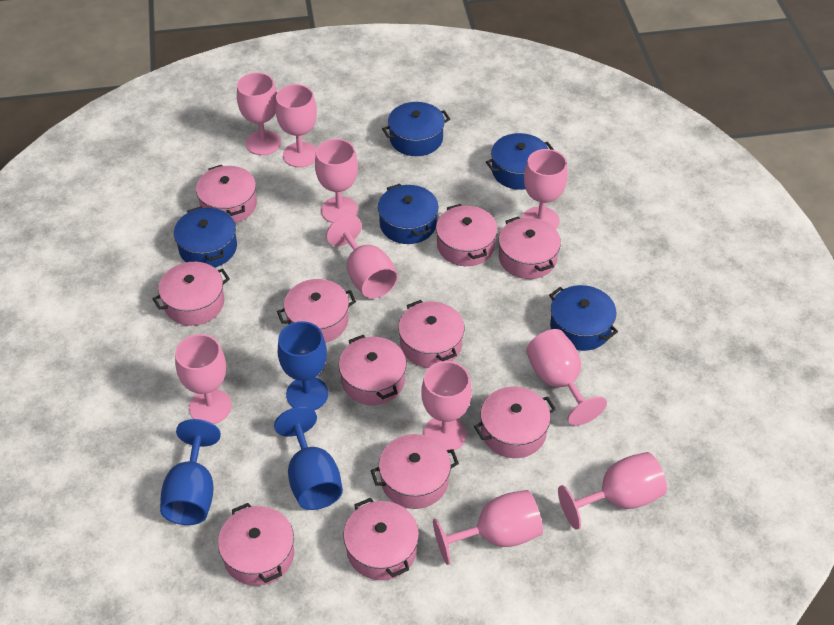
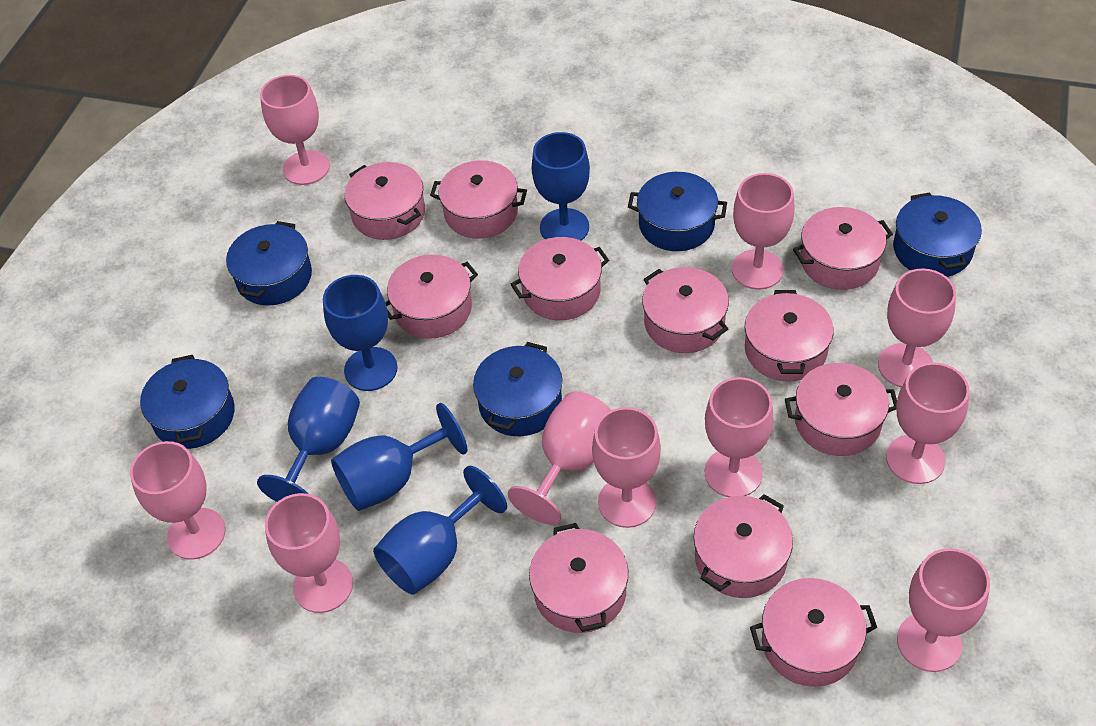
blue goblet: [160,419,221,525] [274,407,343,510] [278,321,328,410] = 3 -> [257,377,360,502] [323,275,398,391] [331,403,467,511] [373,466,507,595] [532,132,590,241] = 5

